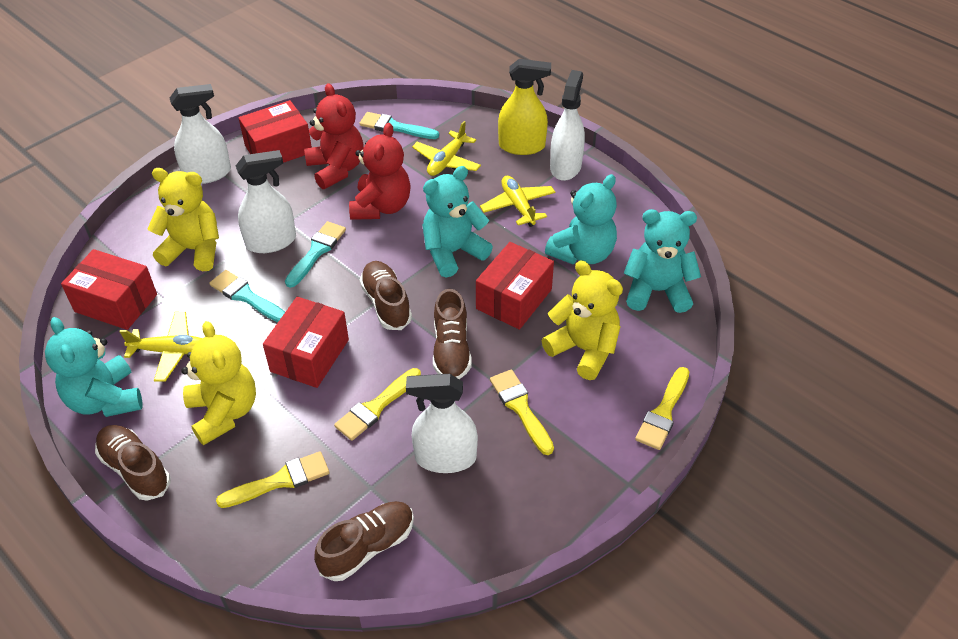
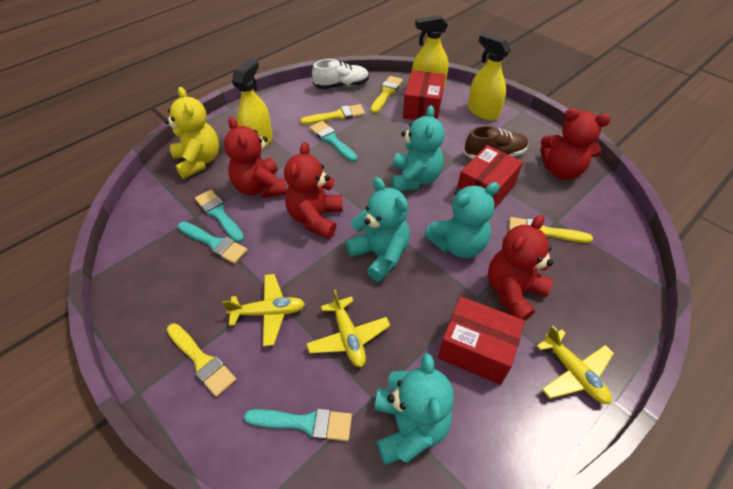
brown shoe: [95,425,170,501] [314,501,414,581] [360,261,412,330] [433,289,472,379] = 4 -> [464,126,528,159] = 1
red box: [61,249,157,330] [239,100,312,163] [263,297,349,388] [476,242,554,329] = 4 -> [403,70,445,120] [438,296,525,385] [457,145,523,209] = 3
red teddy bear: [304,83,364,189] [349,123,411,220] = 2 -> [224,117,287,198] [284,142,343,239] [488,215,553,321] [540,108,611,180] = 4
turquoise brush: [209,270,285,322] [285,221,346,288] [359,112,439,139] = 3 -> [178,222,248,264] [195,190,244,242] [244,409,352,441] [309,121,357,162] = 4
white shoe: none = 0 -> [312,59,369,89] = 1
white spray bottle: [170,84,231,184] [236,150,296,253] [406,374,478,473] [550,70,585,181] = 4 -> none = 0
yellow spray bottle: [498,59,551,155] = 1 -> [232,59,273,147] [412,15,448,89] [468,33,511,120] = 3
yellow teddy bear: [148,168,219,271] [181,321,256,445] [542,260,623,380] = 3 -> [164,87,219,179] = 1

